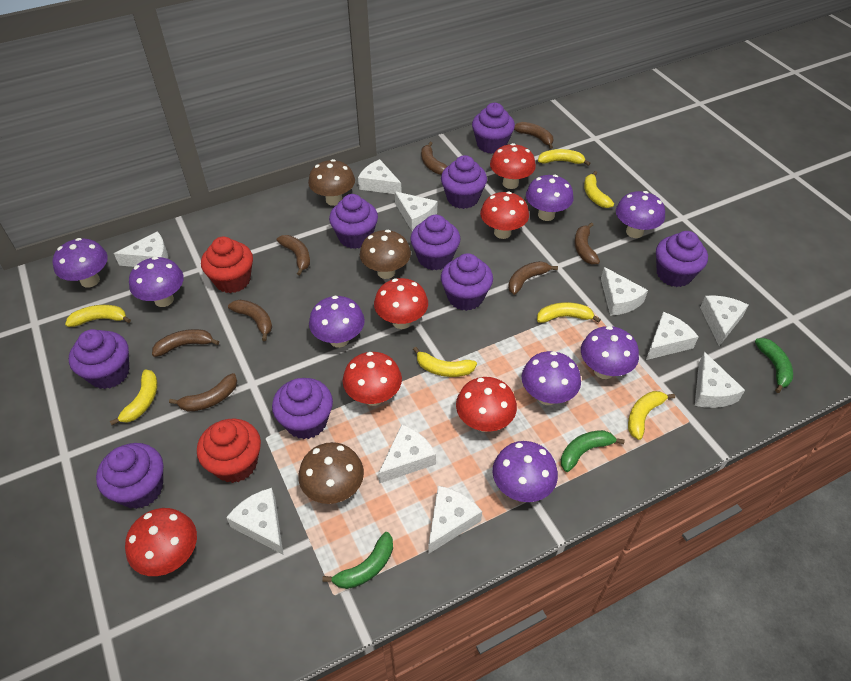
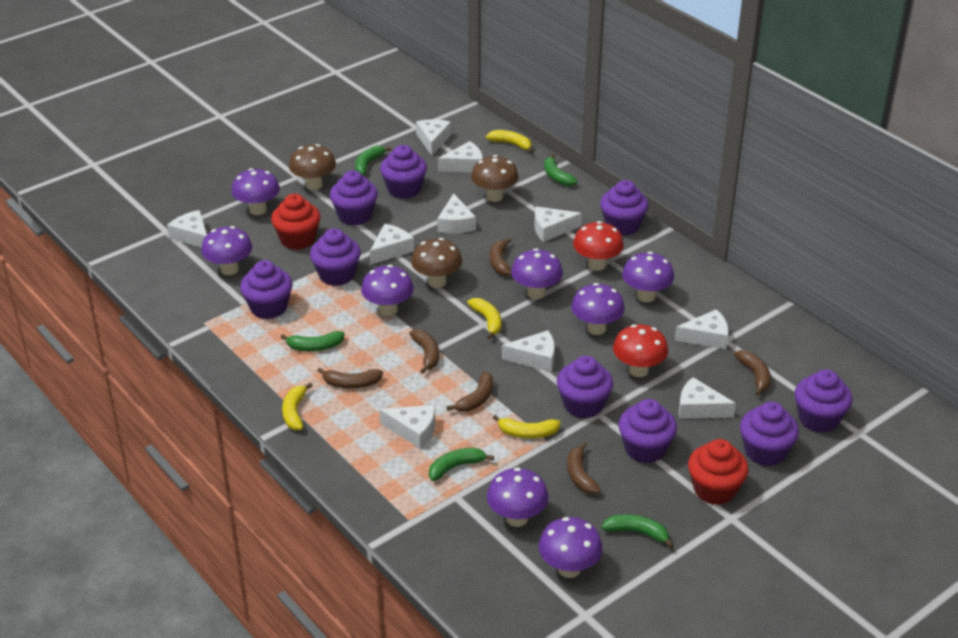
brown banana: [152,329,219,357] [169,373,237,412] [228,300,272,341] [277,235,310,275] [421,142,448,175] [508,261,558,295] [514,122,554,149] [575,222,600,265] = 8 -> [317,368,383,388] [409,329,439,374] [447,372,493,412] [490,237,512,276] [567,442,601,495] [734,350,771,396] = 6
green banana: [322,532,393,589] [561,430,625,472] [755,338,793,393] = 3 -> [281,331,345,351] [355,146,391,175] [429,448,494,481] [544,154,578,186] [602,514,674,548] = 5
red mushroom: [125,508,197,576] [343,352,402,406] [374,278,428,329] [456,377,517,432] [480,191,529,239] [490,143,536,189] = 6 -> [573,221,624,271] [613,324,668,377] = 2
yellow banana: [65,305,131,327] [110,370,158,425] [413,347,477,377] [537,302,601,323] [538,149,590,166] [584,171,614,208] [628,391,675,440] = 7 -> [282,383,313,431] [467,298,502,339] [486,130,533,153] [493,415,561,439] = 4

